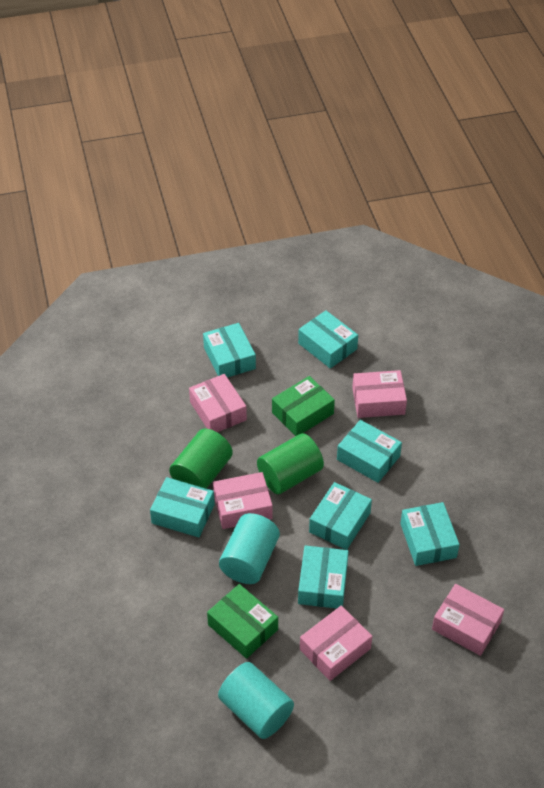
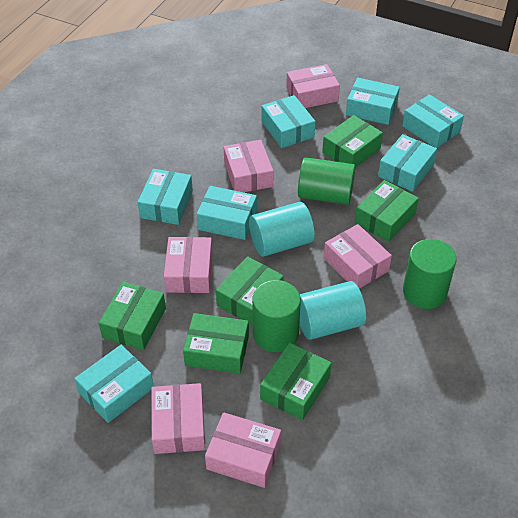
green box: [207,584,278,659] [272,376,335,436] = 2 -> [99,282,166,350] [183,313,249,374] [216,256,284,326] [260,343,332,420] [322,115,383,168] [355,180,419,242] = 6
green cylinder: [169,429,233,489] [257,433,324,494] = 2 -> [252,280,301,352] [298,157,355,205] [403,239,457,309] = 3
pink box: [189,374,247,432] [213,472,273,529] [300,605,372,681] [352,370,407,418] [432,584,504,656] = 5 -> [151,383,205,454] [164,237,213,293] [205,412,281,488] [224,140,274,192] [286,64,340,108] [324,224,392,289] = 6

